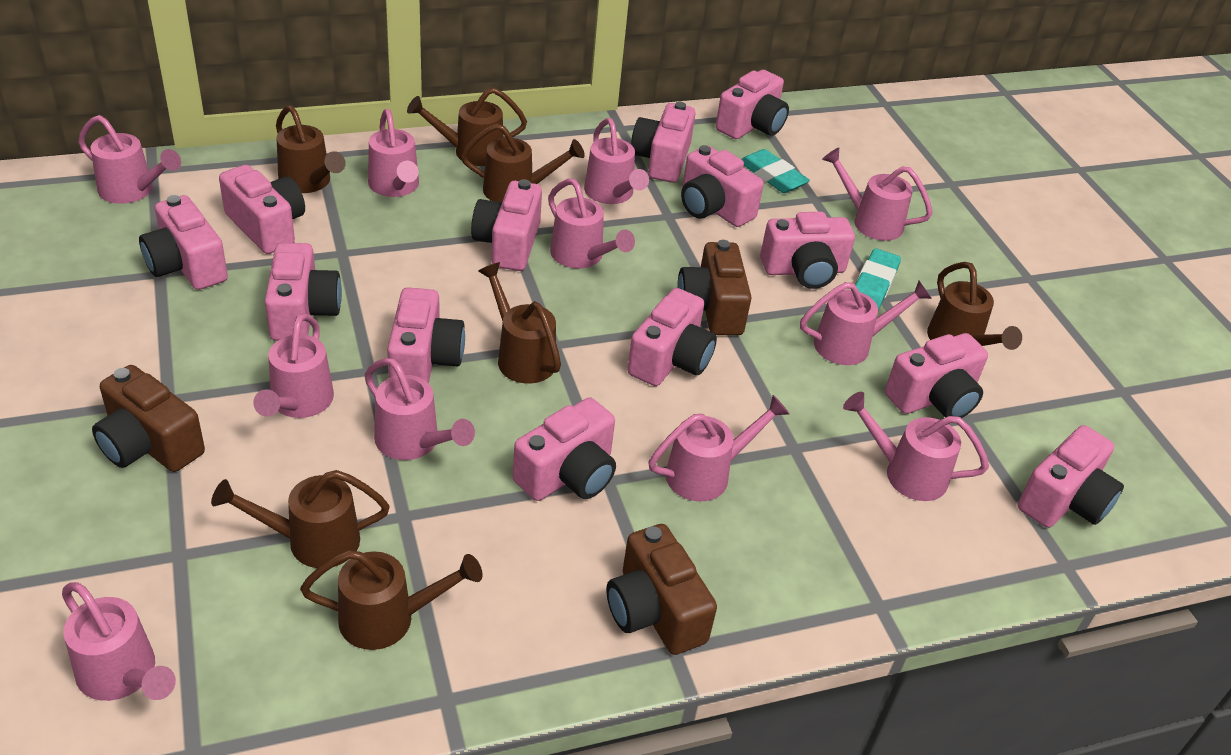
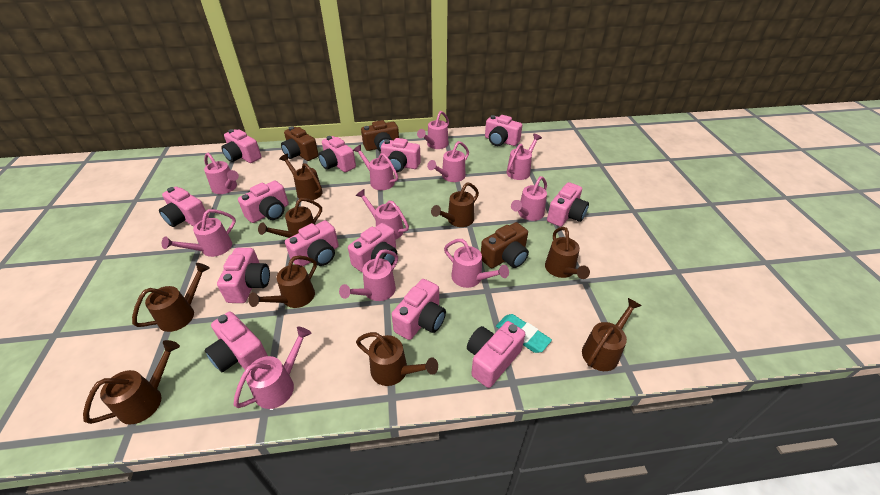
brown watering can: [211,470,390,568] [276,105,346,193] [300,550,483,650] [407,88,527,166] [461,123,585,202] [478,262,561,384] [927,262,1022,350] = 7 -> [83,340,180,425] [132,263,210,332] [248,255,317,308] [258,198,322,238] [279,154,323,200] [356,332,438,386] [431,183,479,227] [545,227,590,279] [582,298,641,371] = 9
turquoise eraser: [742,149,810,193] [855,248,901,310] = 2 -> [496,314,552,353] = 1

